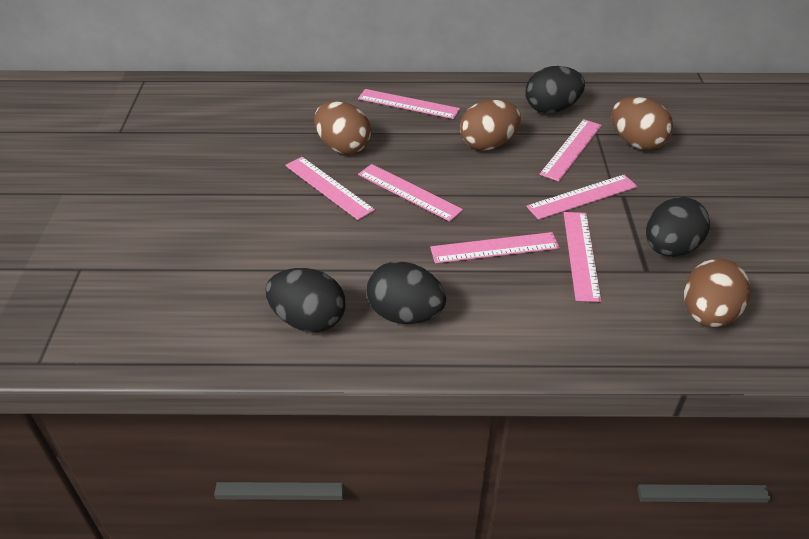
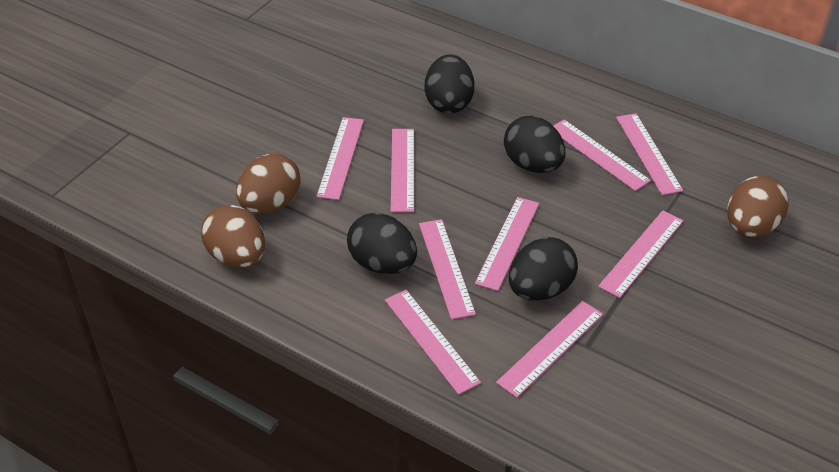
brown egg: [314,101,371,154] [460,99,521,151] [611,97,673,150] [684,259,751,327] = 4 -> [201,205,265,268] [236,154,301,213] [727,176,789,237] = 3
pink ruler: [285,157,375,220] [358,89,460,119] [358,164,463,222] [430,232,560,264] [526,174,637,220] [539,119,602,181] [564,212,601,302] = 7 -> [316,117,364,200] [385,290,481,395] [391,129,414,212] [419,219,476,319] [475,197,539,291] [496,301,603,398] [554,119,651,191] [598,210,684,298] [616,113,683,195] = 9

